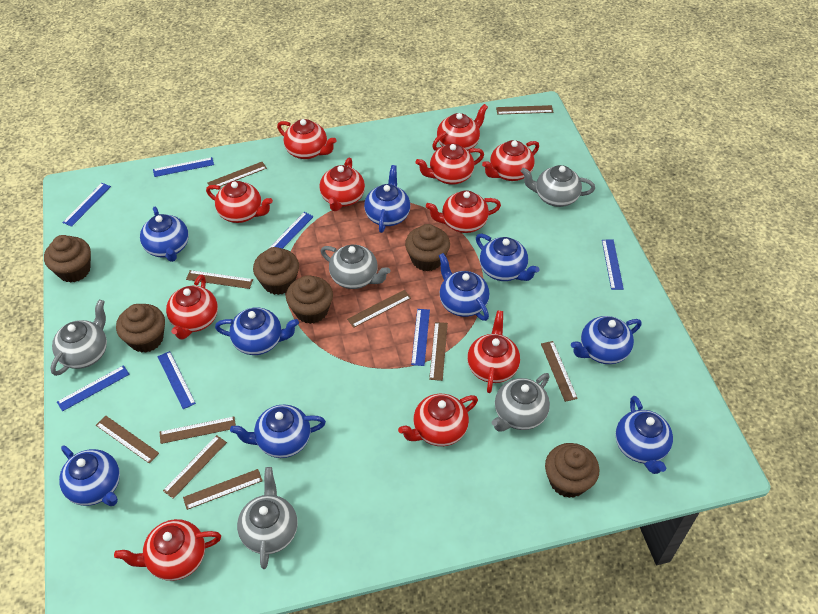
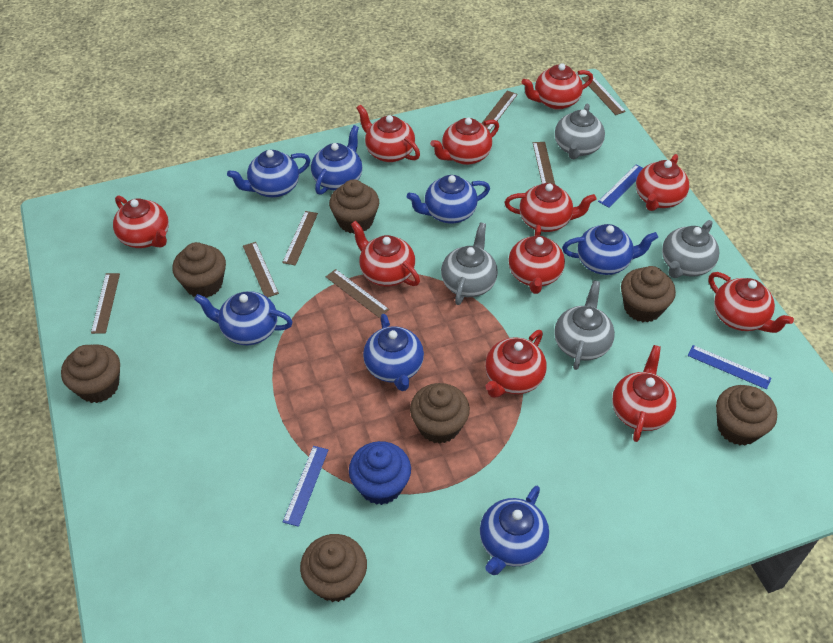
blue cupcake: none = 0 -> [349,441,411,505] = 1
blue ruler: [57,365,130,411] [62,183,111,227] [153,157,214,177] [158,351,196,409] [268,212,314,249] [411,309,430,366] [602,240,624,290] = 7 -> [283,446,328,527] [598,165,643,208] [688,345,772,389] = 3
blue teapot: [59,445,120,506] [140,207,189,262] [215,307,299,355] [230,404,326,458] [364,165,410,233] [439,253,490,321] [476,234,540,281] [571,316,642,364] [615,396,673,474] = 9 -> [194,291,293,345] [227,150,310,198] [311,125,362,195] [363,314,424,391] [407,175,490,224] [480,486,549,575] [562,224,658,275] = 7
brown cupcake: [44,235,91,283] [116,304,165,353] [253,247,299,295] [286,275,333,324] [405,224,450,271] [545,443,599,498] = 6 -> [61,344,120,403] [172,242,226,298] [300,534,367,602] [329,179,379,234] [410,383,470,444] [621,266,676,323] [716,385,777,445] = 7
brown ruler: [96,416,159,463] [160,417,236,444] [163,435,227,499] [183,469,263,510] [186,270,253,289] [207,162,267,190] [347,290,411,328] [429,322,448,381] [496,105,553,115] [541,341,578,402] = 10 -> [91,273,120,334] [243,242,279,297] [282,211,318,266] [326,269,389,318] [481,91,518,131] [533,142,555,184] [582,76,626,115] = 7
grey teapot: [50,300,107,376] [237,467,298,569] [321,245,390,289] [492,373,550,432] [521,165,595,207] = 5 -> [441,222,498,305] [554,280,615,370] [555,104,605,159] [662,220,719,278] = 4

